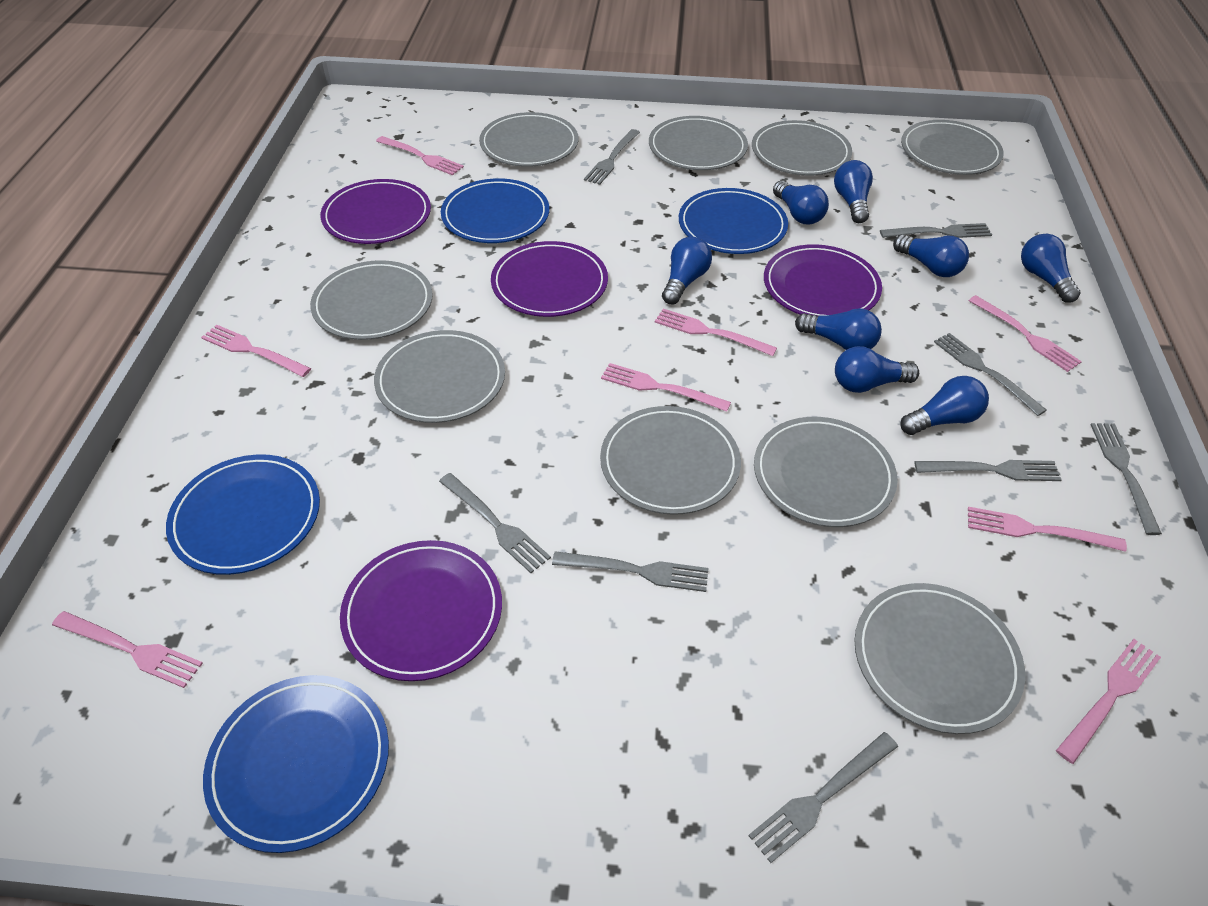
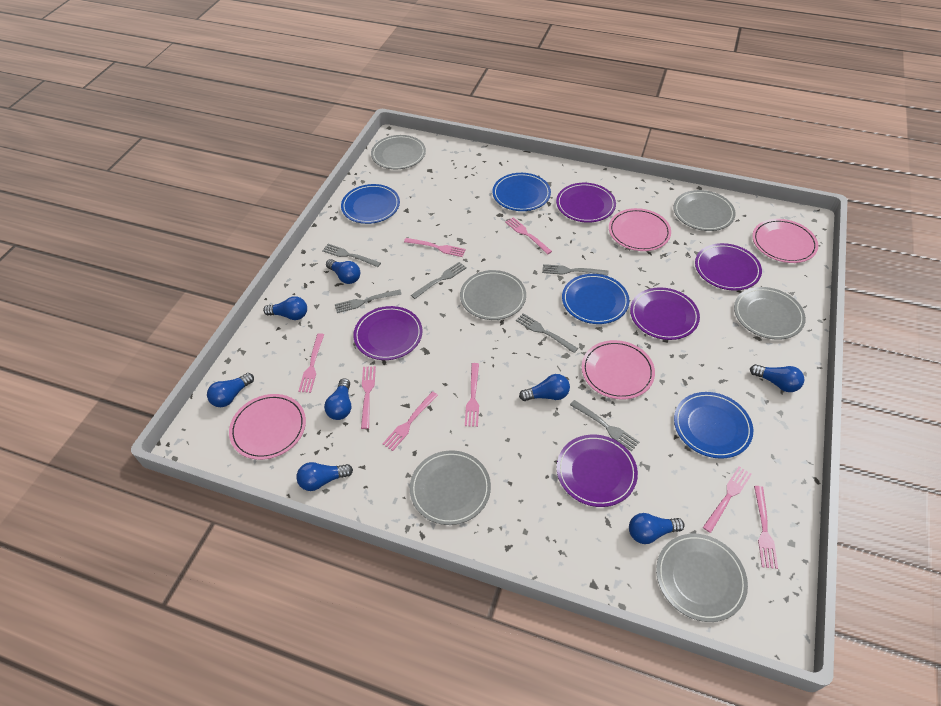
grey fork: [439,473,551,573] [552,551,708,592] [584,129,640,185] [748,732,898,863] [880,223,992,238] [914,460,1062,481] [934,333,1047,416] [1090,423,1162,535] = 8 -> [322,244,381,267] [335,290,402,313] [411,262,467,299] [516,313,578,353] [542,264,608,275] [570,400,639,451] = 6
grey plate: [310,260,433,340] [374,330,505,423] [479,112,578,167] [600,406,741,515] [649,116,748,170] [752,120,852,176] [754,417,898,527] [854,583,1025,734] [901,120,1004,175] = 9 -> [371,135,426,169] [410,450,491,525] [460,270,526,320] [656,534,748,622] [674,190,736,231] [734,287,806,340] = 6
pink plate: none = 0 -> [229,394,306,460] [582,340,655,399] [609,208,671,251] [752,219,818,263] = 4
purple plate: [320,179,431,244] [340,540,502,681] [491,241,608,317] [764,244,882,316] = 4 -> [353,306,422,360] [556,183,616,223] [557,435,638,507] [630,287,700,340] [695,243,762,291] = 5

